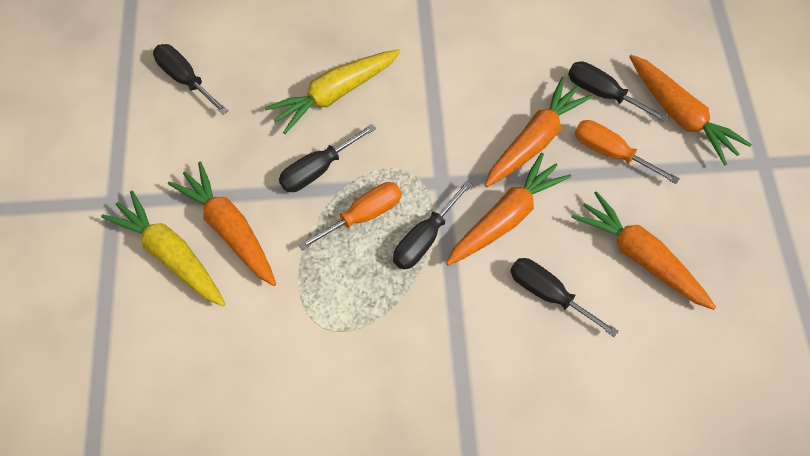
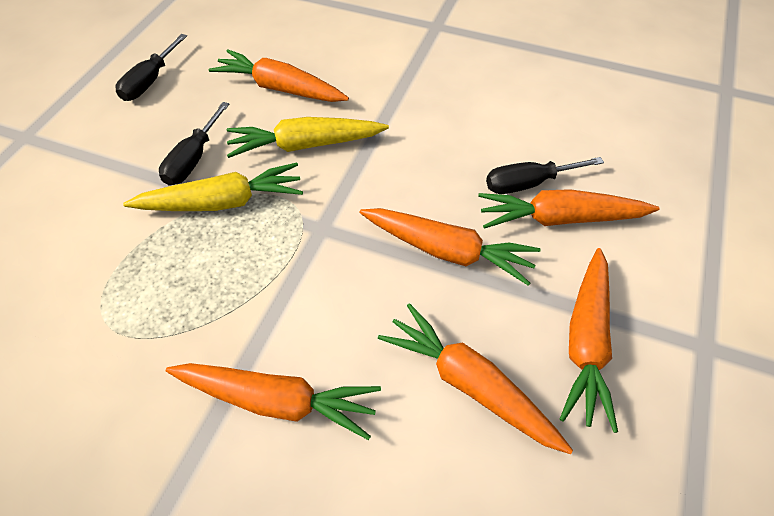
black screwdriver: [153,44,229,115] [279,124,376,192] [393,180,472,269] [510,258,619,337] [568,61,669,123] = 5 -> [115,34,187,101] [159,102,229,186] [486,157,604,194] = 3
orange carrot: [168,162,276,286] [446,153,571,266] [485,77,593,187] [571,191,716,310] [629,55,752,166] = 5 -> [166,363,381,440] [209,49,349,102] [359,208,541,286] [378,303,573,454] [478,189,659,229] [560,248,618,433] = 6
orange screwdriver: [298,182,402,251] [575,120,680,184] = 2 -> none = 0

